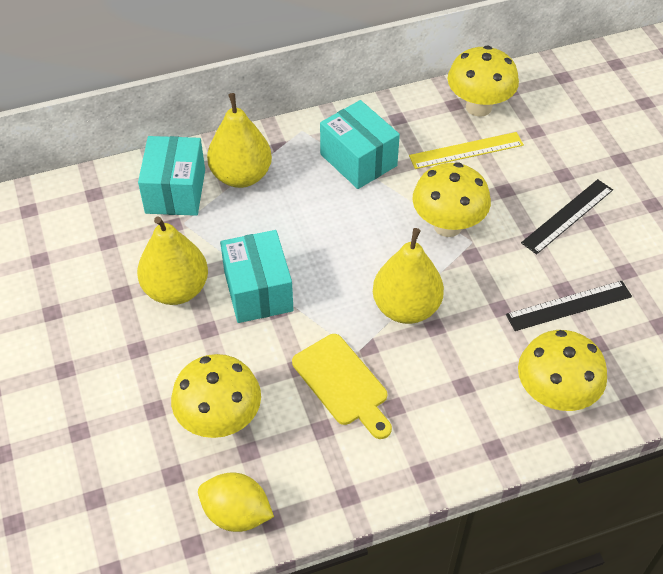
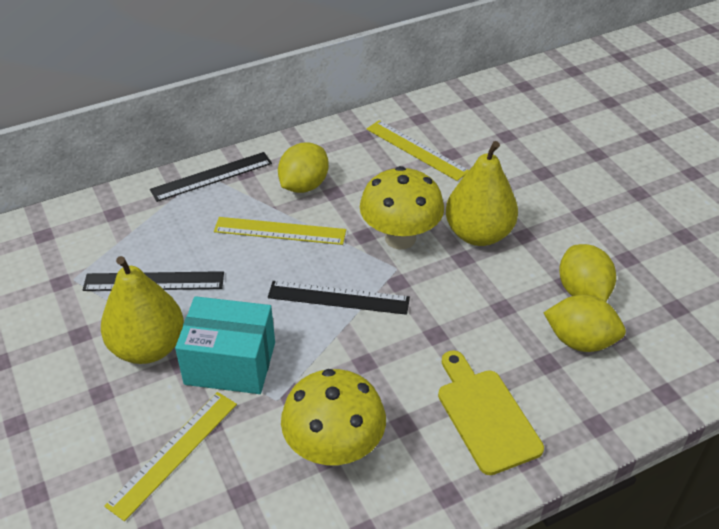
black ruler: [506,281,632,331] [521,179,613,254] = 2 -> [83,271,224,291] [150,152,272,202] [268,281,410,315] = 3
turquoise box: [138,136,205,216] [220,230,293,323] [320,100,400,189] = 3 -> [175,296,275,394] = 1
yellow lemon: [198,473,274,532] = 1 -> [278,142,329,193] [543,295,626,352] [559,244,616,302] = 3
yellow mushroom: [171,354,261,438] [413,162,491,237] [448,46,519,117] [518,330,607,411] = 4 -> [281,369,386,466] [360,166,444,249] = 2
yellow pear: [137,217,208,305] [207,93,272,188] [373,228,444,324] = 3 -> [101,256,184,364] [446,141,518,246] = 2
yellow ruler: [409,132,524,169] = 1 -> [104,392,237,521] [214,217,346,245] [367,120,469,181] = 3

